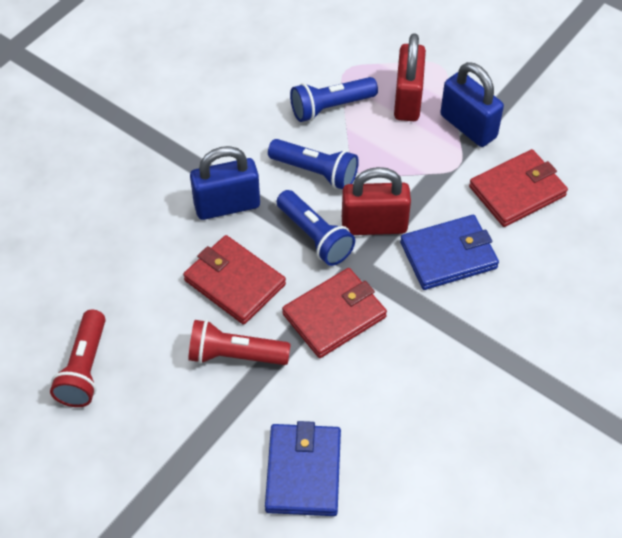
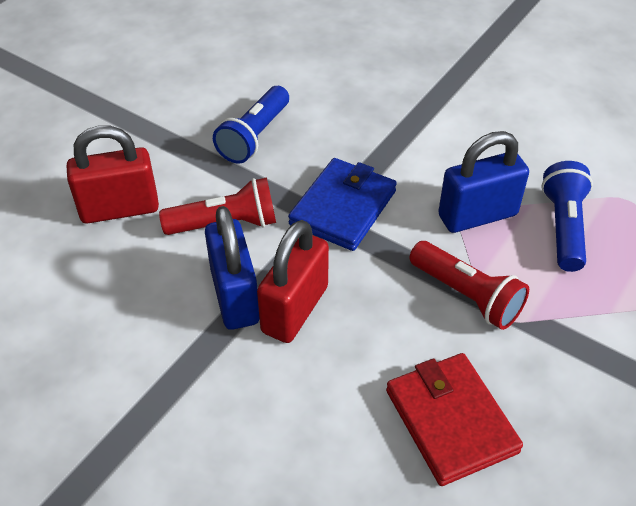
blue flashlight: [268,139,359,190] [277,190,355,266] [290,77,378,122] = 3 -> [213,86,289,164] [541,161,593,272] = 2
blue wallet: [265,421,341,516] [400,215,499,290] = 2 -> [288,158,397,251] = 1
red wallet: [183,235,286,325] [282,268,387,358] [469,149,568,227] = 3 -> [386,353,523,486] = 1

